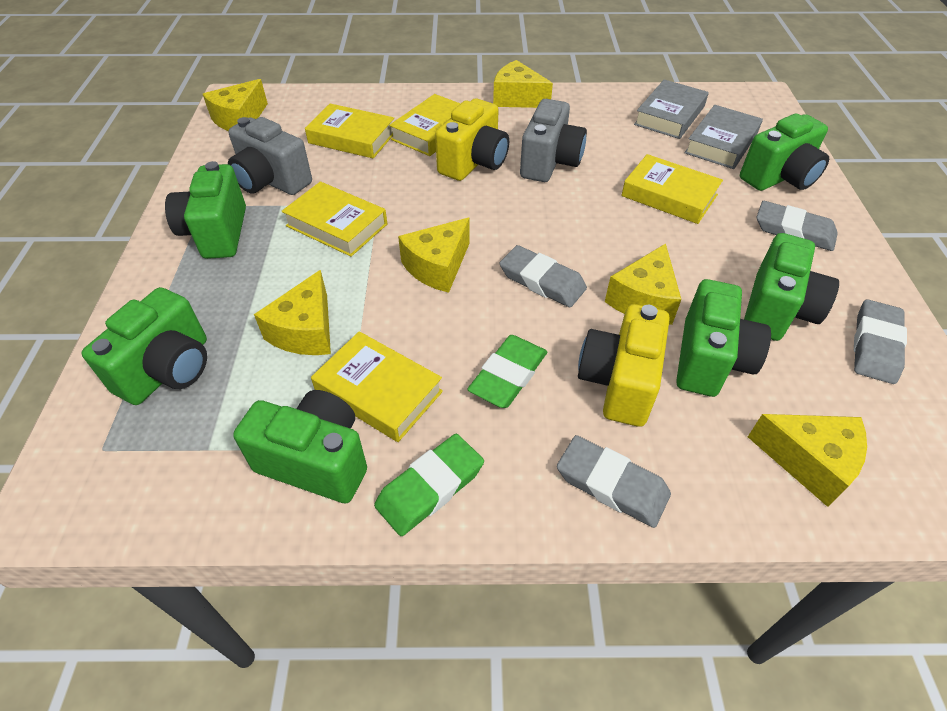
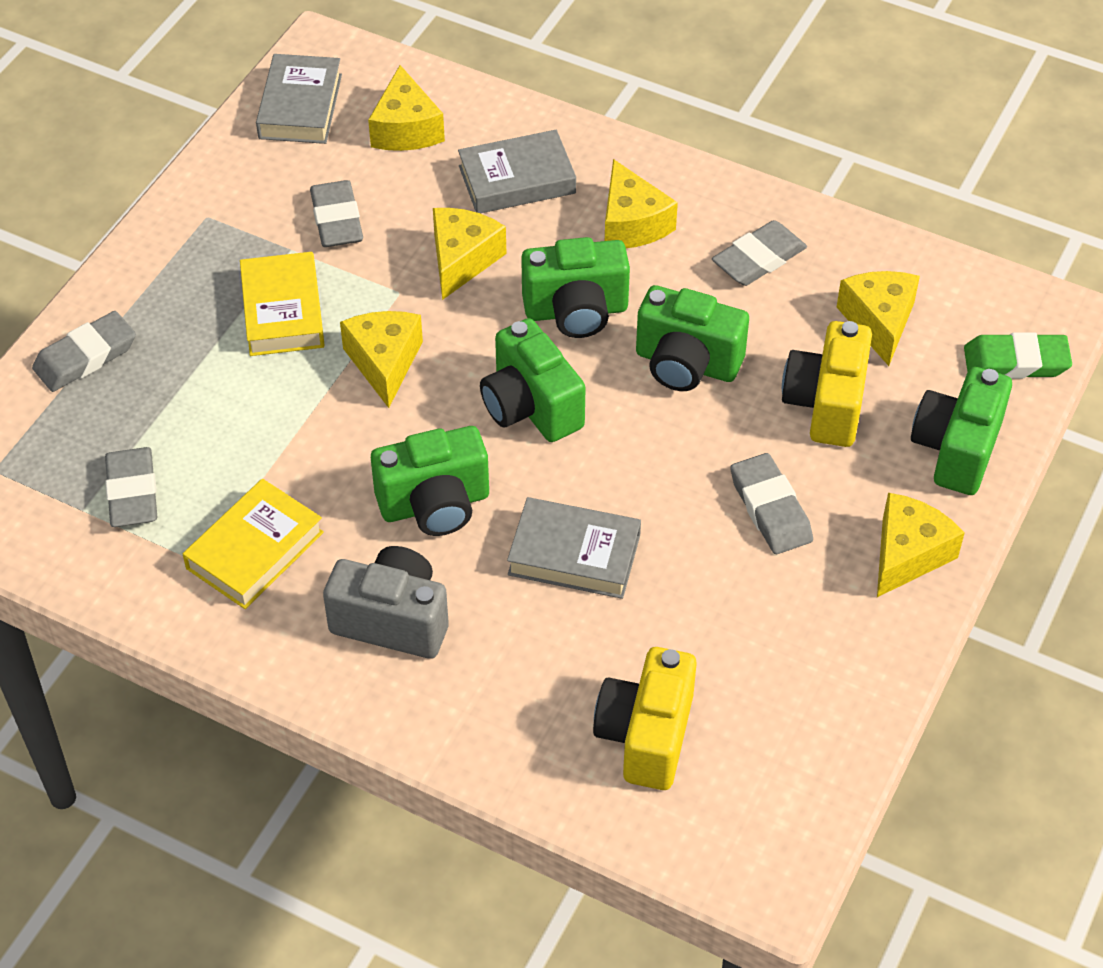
green camera: [81,287,207,405] [165,161,246,259] [233,390,367,503] [676,279,771,397] [740,114,829,191] [744,233,839,341] = 6 -> [371,426,489,536] [480,318,586,442] [521,237,630,338] [636,285,749,391] [911,367,1012,495] = 5
green eraser: [374,434,484,536] [467,335,547,408] = 2 -> [964,332,1072,379] = 1
grey book: [634,79,709,139] [684,105,763,169] = 2 -> [256,54,342,144] [458,130,576,213] [507,497,641,599] = 3
grey camera: [228,117,312,195] [520,99,587,182] = 2 -> [323,546,449,659] = 1
grey eraser: [499,245,587,307] [557,435,671,528] [757,201,838,251] [854,299,907,384] = 4 -> [32,311,136,392] [105,447,157,527] [310,180,363,247] [712,220,807,286] [730,453,813,554] = 5
yellow book: [282,181,387,257] [305,104,394,159] [311,331,443,442] [389,94,461,156] [621,154,723,224] = 5 -> [183,479,324,609] [240,252,325,356] = 2

